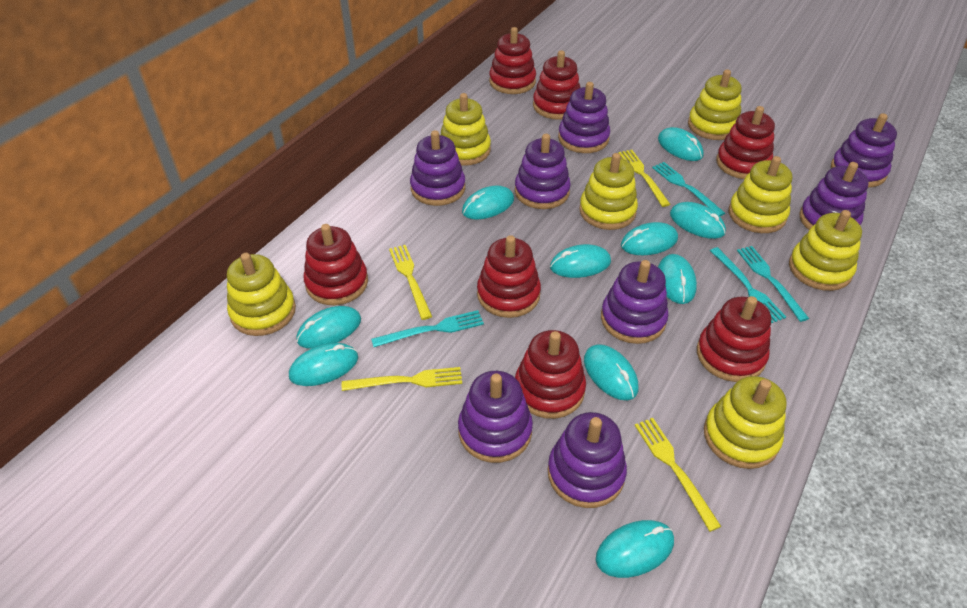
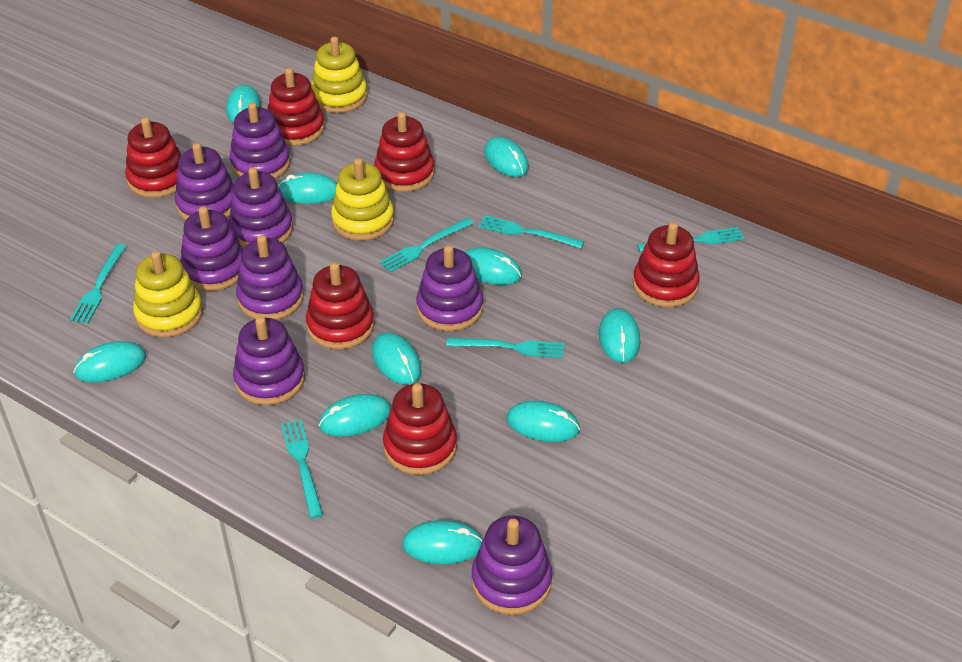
red stacking toy: [303,224,368,305] [477,235,541,318] [489,27,536,94] [515,330,586,419] [533,50,580,120] [697,296,771,382] [716,106,775,179] = 7 -> [125,117,181,198] [267,68,325,146] [306,263,375,349] [374,112,435,192] [383,383,457,475] [633,222,700,307] = 6
turquoise fork: [371,310,484,347] [652,162,725,216] [710,247,786,323] [737,246,809,322] = 4 -> [70,244,126,323] [281,420,323,519] [380,218,474,273] [446,338,564,358] [478,215,584,248] [637,227,744,252] = 6
yellow fork: [342,367,462,391] [389,245,432,320] [618,150,671,207] [635,418,721,532] = 4 -> none = 0
yellow stacking toy: [227,253,296,336] [441,93,491,166] [579,153,638,230] [688,69,742,140] [704,376,786,469] [729,156,792,233] [789,210,862,291] = 7 -> [133,251,203,337] [311,37,367,113] [331,158,394,241] = 3

